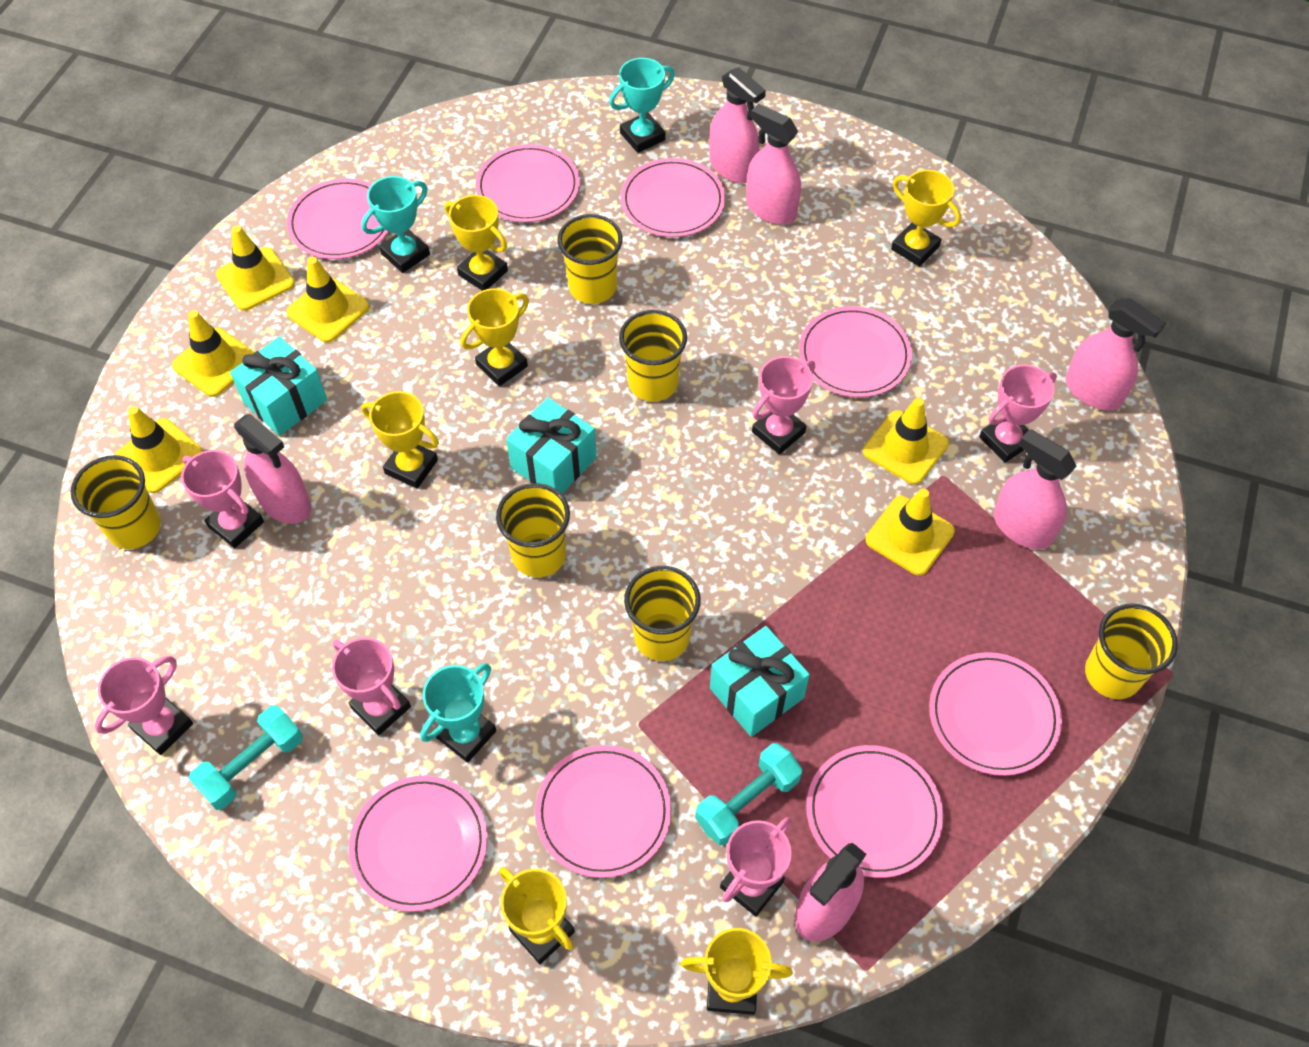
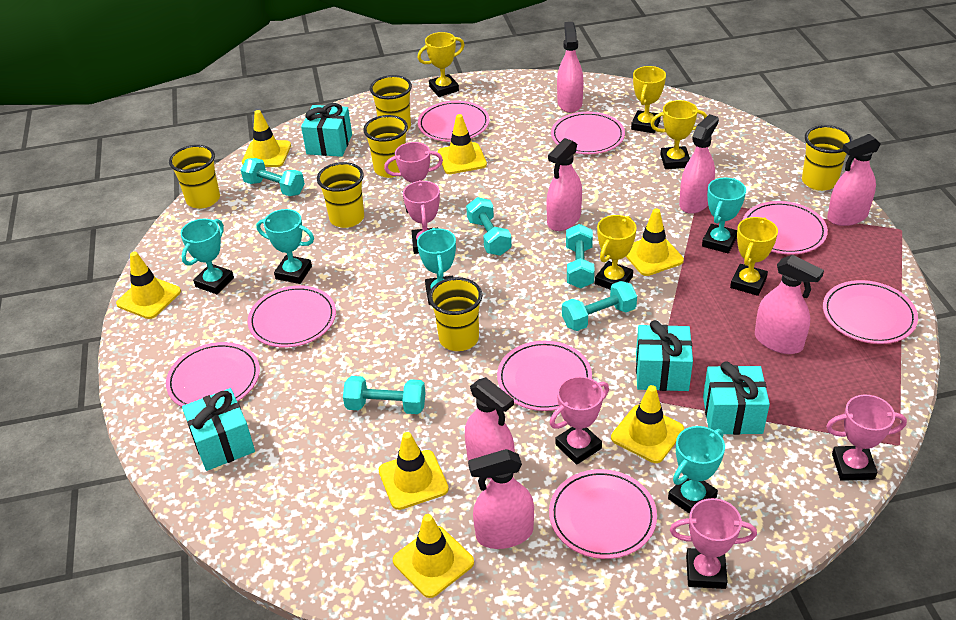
pink spray bottle: [234,414,311,524] [709,67,766,183] [746,104,801,225] [795,843,866,942] [994,429,1077,550] [1066,298,1166,410] = 6 -> [465,377,515,479] [468,449,534,549] [546,138,582,231] [557,22,584,113] [679,114,719,214] [755,255,824,354] [827,134,881,226] = 7
pink trophy: [95,656,193,755] [181,450,264,548] [332,638,411,735] [720,817,791,917] [752,356,815,454] [979,364,1057,462] = 6 -> [384,142,443,213] [403,180,440,254] [550,376,609,465] [670,498,757,589] [826,395,907,481] = 5
turquoise dumbbell: [189,705,303,810] [695,743,802,845] = 2 -> [241,158,305,196] [343,376,426,414] [466,197,512,256] [562,281,637,331] [566,224,595,289] = 5
turquoise gift: [230,337,327,436] [506,397,596,494] [710,626,810,737] = 3 -> [182,388,255,471] [301,103,352,157] [636,320,693,391] [703,361,770,435] = 4
turquoise trophy: [361,176,430,273] [420,663,496,763] [609,58,675,153] = 3 -> [180,219,234,294] [256,209,314,284] [417,228,456,305] [668,426,725,514] [702,178,746,253] = 5
yellow traffic cone: [115,406,203,493] [172,310,255,397] [216,225,295,311] [286,257,369,343] [863,398,949,485] [866,489,955,576] = 6 -> [116,252,181,319] [242,110,291,167] [379,432,449,510] [393,514,474,598] [438,114,487,174] [611,385,684,463] [626,208,684,276] = 7
yellow trophy: [361,391,439,489] [445,195,508,291] [461,288,529,386] [499,867,575,964] [681,928,793,1015] [891,170,961,267] = 6 -> [418,32,465,97] [595,215,637,290] [631,66,666,133] [650,100,707,169] [730,217,778,296] = 5

